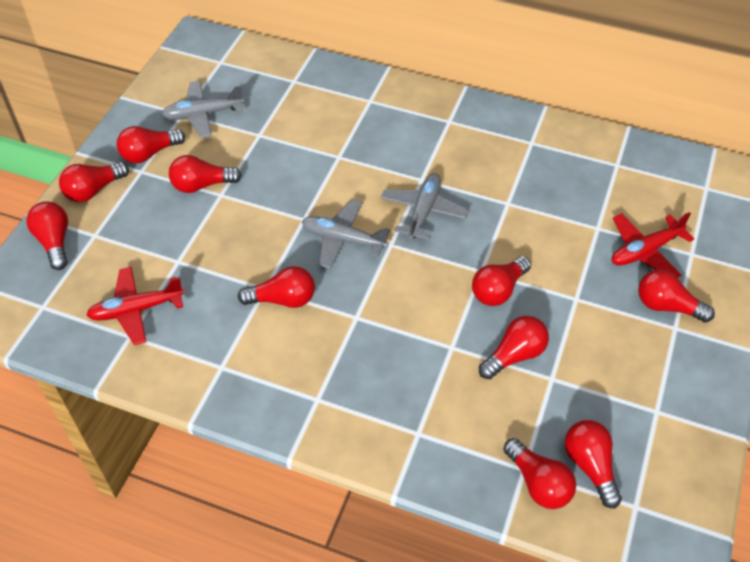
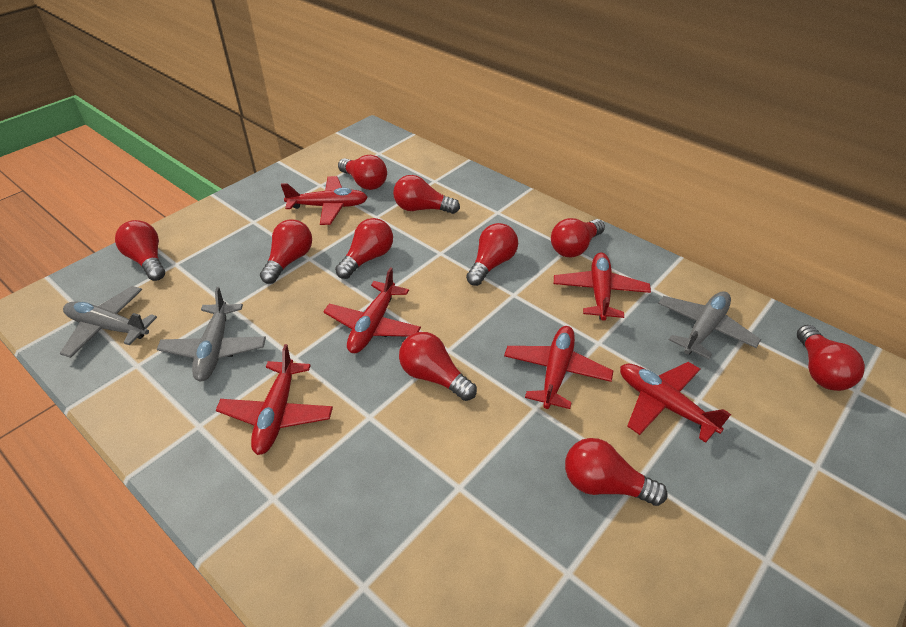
red plane: [86,267,184,345] [612,212,694,278] = 2 -> [216,344,333,455] [281,176,368,225] [323,267,421,353] [504,326,613,409] [554,252,651,321] [620,362,731,443] = 6

